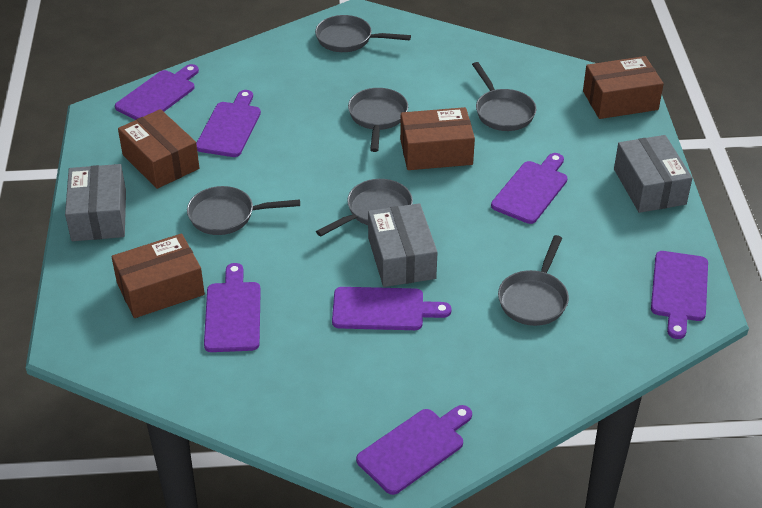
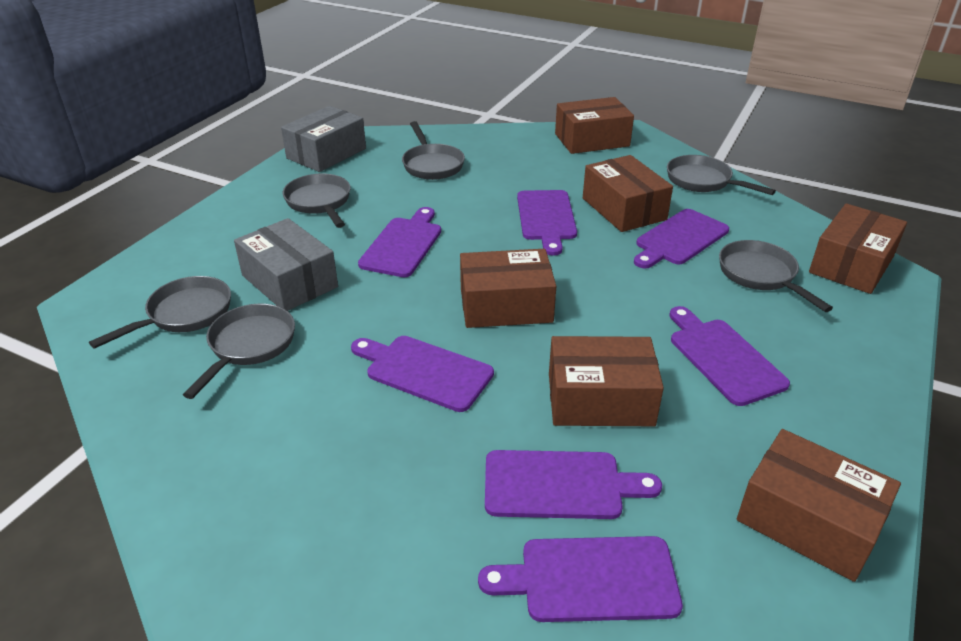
brown box: [112,233,205,318] [118,109,199,189] [400,107,475,170] [583,56,664,119] = 4 -> [460,249,556,328] [549,336,664,426] [555,97,634,154] [583,155,673,232] [737,429,901,582] [809,203,907,294] = 6
grey box: [65,164,126,241] [368,203,437,287] [614,135,692,213] = 3 -> [234,218,338,311] [281,106,366,172] = 2

